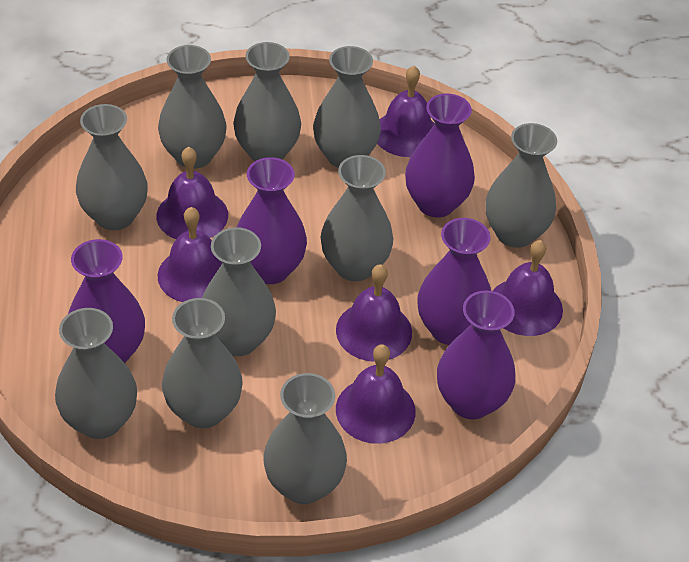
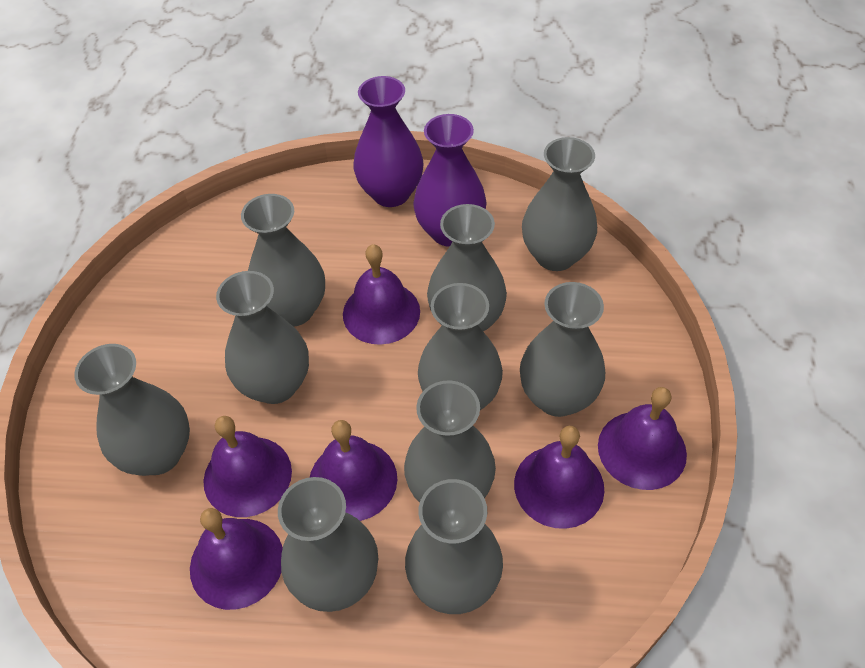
purple vase: [68,239,145,363] [237,157,307,284] [405,94,475,217] [417,218,491,345] [437,290,516,419] = 5 -> [353,76,424,207] [413,114,487,247] = 2

